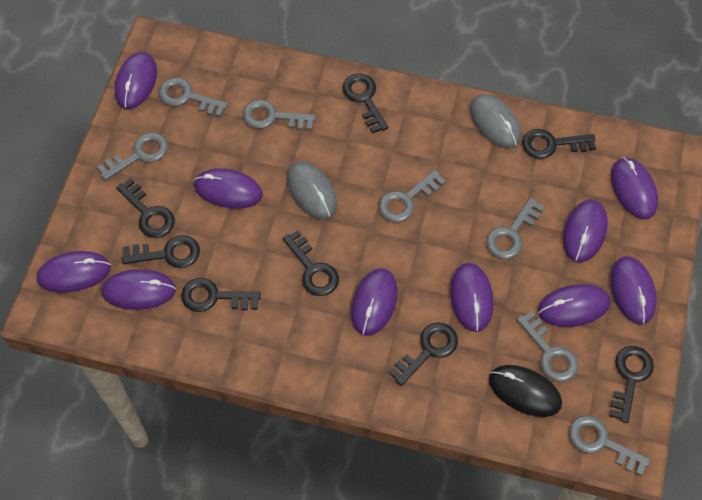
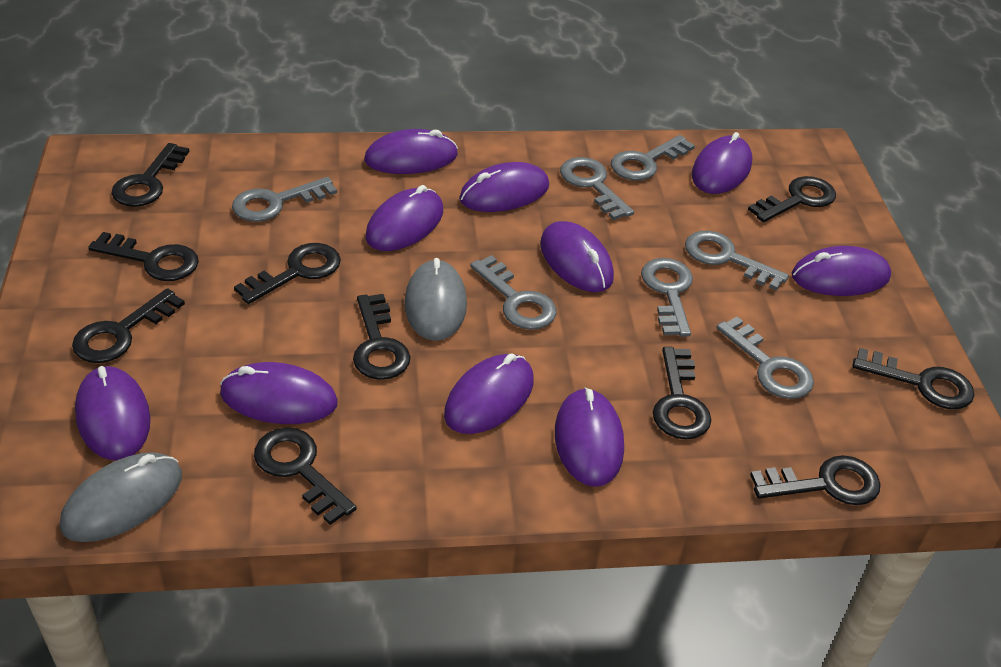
black key: [116,178,175,238] [122,235,200,268] [181,278,261,312] [283,230,339,296] [342,73,388,133] [389,323,458,386] [522,129,596,159] [610,346,654,423] = 8 -> [72,288,185,363] [88,232,199,281] [111,143,189,207] [234,243,341,304] [254,427,357,525] [353,294,411,380] [653,347,711,439] [748,176,836,222] [750,455,881,505] [852,348,974,409] = 10
black mouse: [489,365,562,417] = 1 -> none = 0

